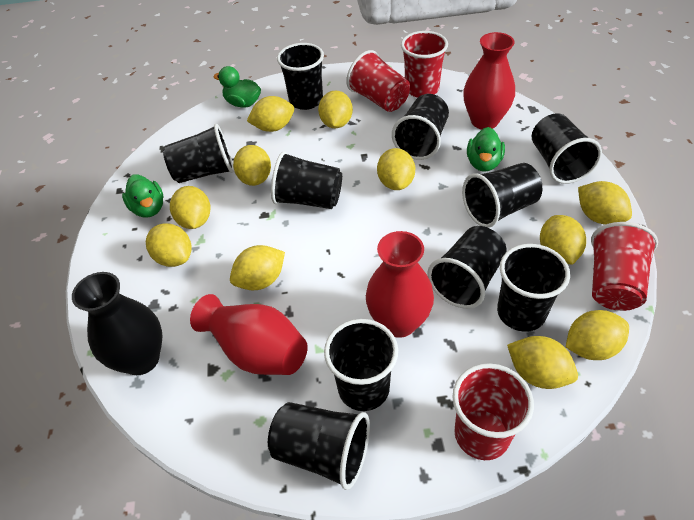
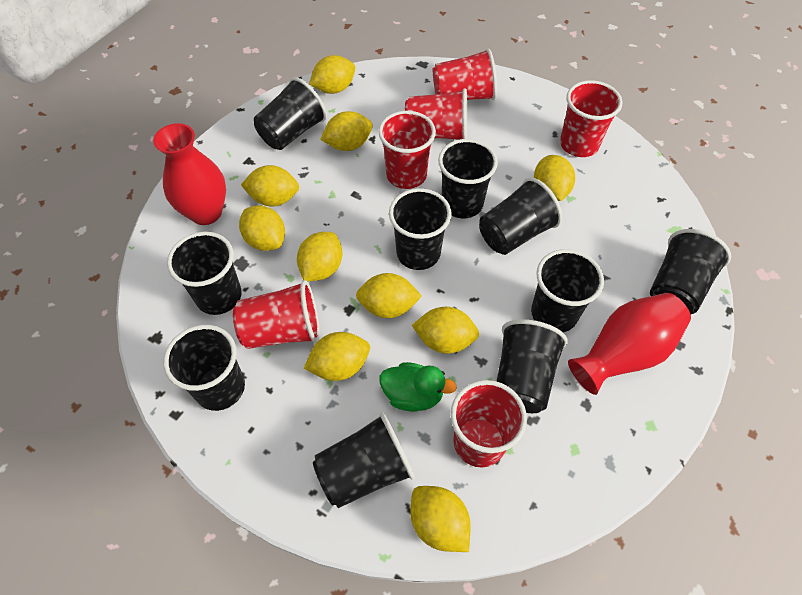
black vase: [72,272,162,375] = 1 -> none = 0
green duck: [122,174,163,217] [213,66,261,107] [467,127,505,172] = 3 -> [379,362,457,412] = 1
red cup: [346,50,410,112] [401,31,448,98] [452,363,534,460] [591,222,658,311] = 4 -> [233,280,320,349] [378,111,436,189] [405,88,467,140] [433,48,497,100] [451,380,527,468] [560,80,622,157] = 6
red vase: [190,294,308,375] [366,231,434,338] [463,32,515,129] = 3 -> [153,123,226,225] [568,293,691,395] = 2
yellow lemon: [146,223,191,267] [170,186,211,229] [230,245,285,290] [233,145,271,186] [247,96,294,132] [318,91,353,128] [377,148,415,190] [507,336,578,389] [540,215,586,265] [566,310,629,360] [578,181,632,225] = 11 -> [239,205,285,251] [241,165,299,206] [297,232,342,281] [304,332,370,381] [309,55,355,94] [320,111,373,151] [356,273,422,318] [410,486,471,552] [412,307,479,354] [534,155,575,201] = 10

